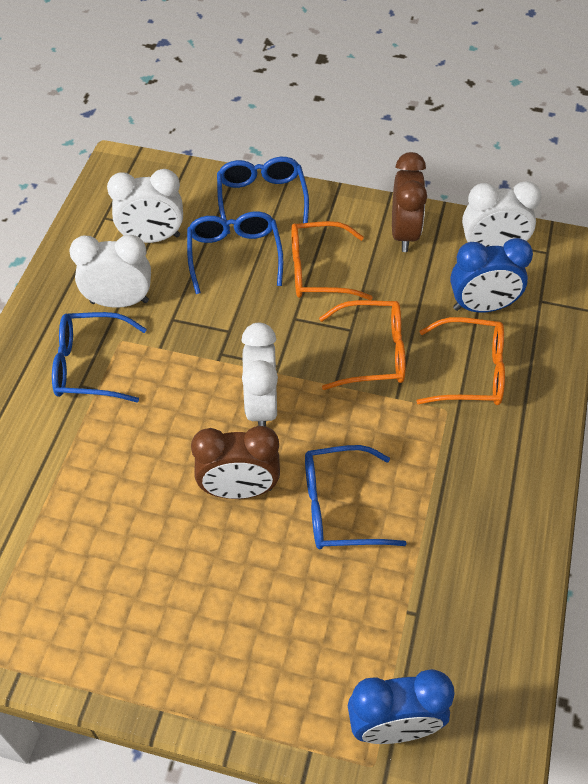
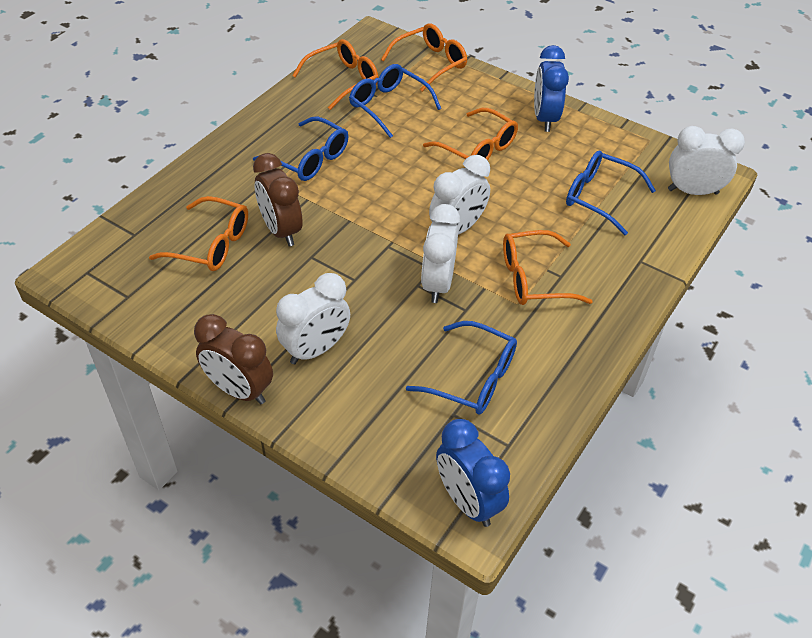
orange glasses: [291,221,373,300] [319,300,406,390] [416,317,505,405] = 3 -> [149,196,248,271] [292,39,379,110] [381,23,467,92] [423,108,518,161] [503,230,593,305] = 5

